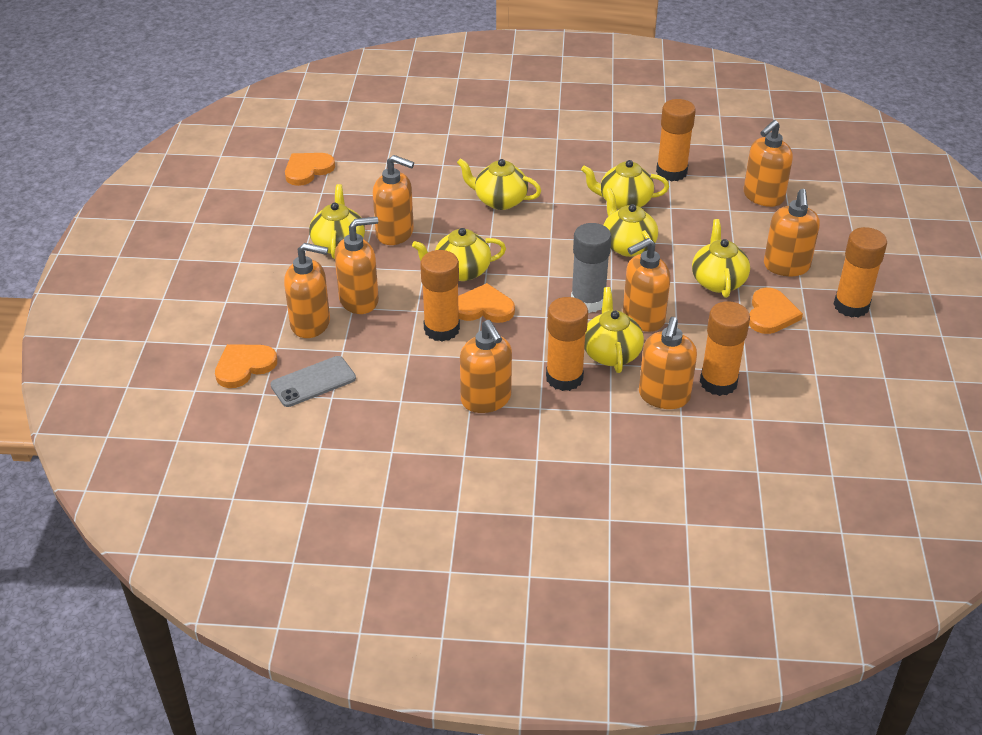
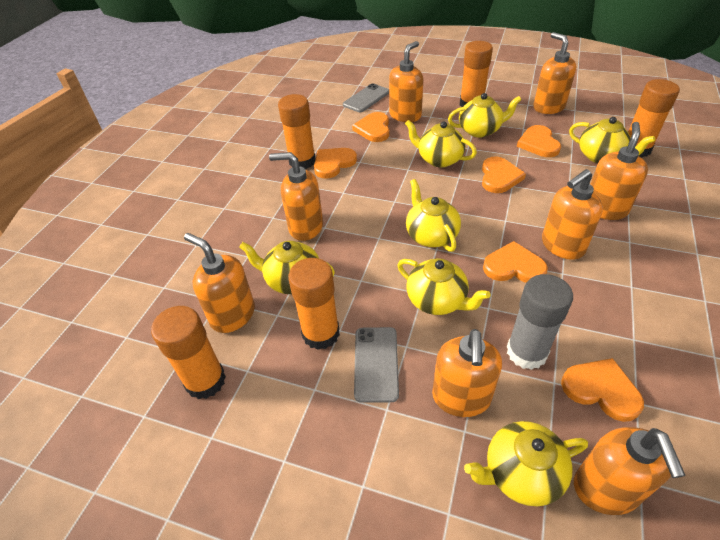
grey phone: [270,356,356,407] = 1 -> [343,83,389,112] [354,327,399,403] = 2
orange heart: [215,344,277,388] [285,153,335,186] [458,283,515,323] [749,288,803,334] = 4 -> [314,148,357,179] [352,112,389,142] [482,157,526,193] [483,241,548,283] [517,125,561,157] [561,358,644,422] = 6

